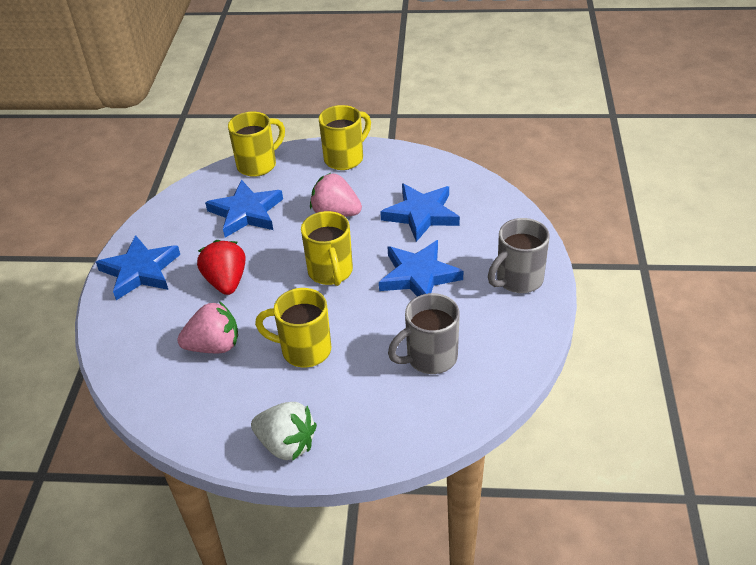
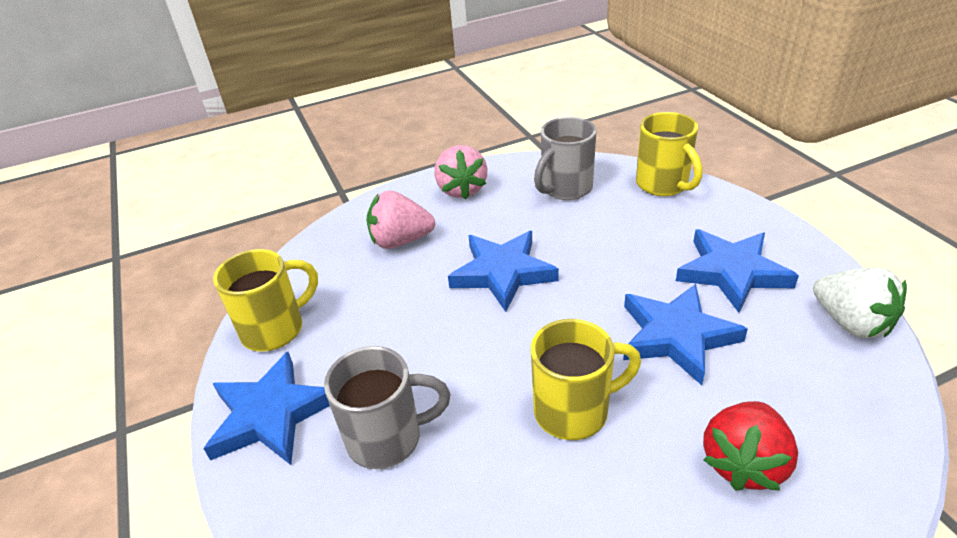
yellow mug: [228,112,285,177] [255,288,332,367] [301,211,353,286] [319,105,371,170] = 4 -> [213,249,318,352] [531,319,641,440] [636,112,702,196] = 3

